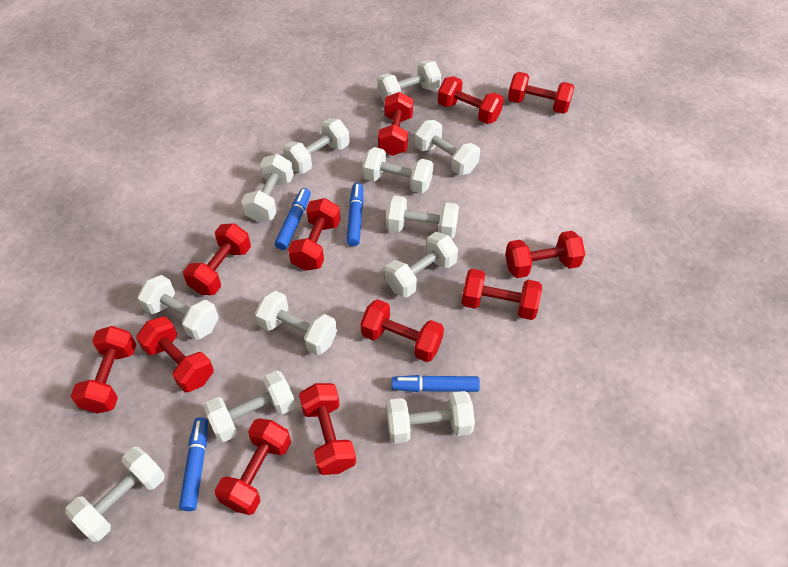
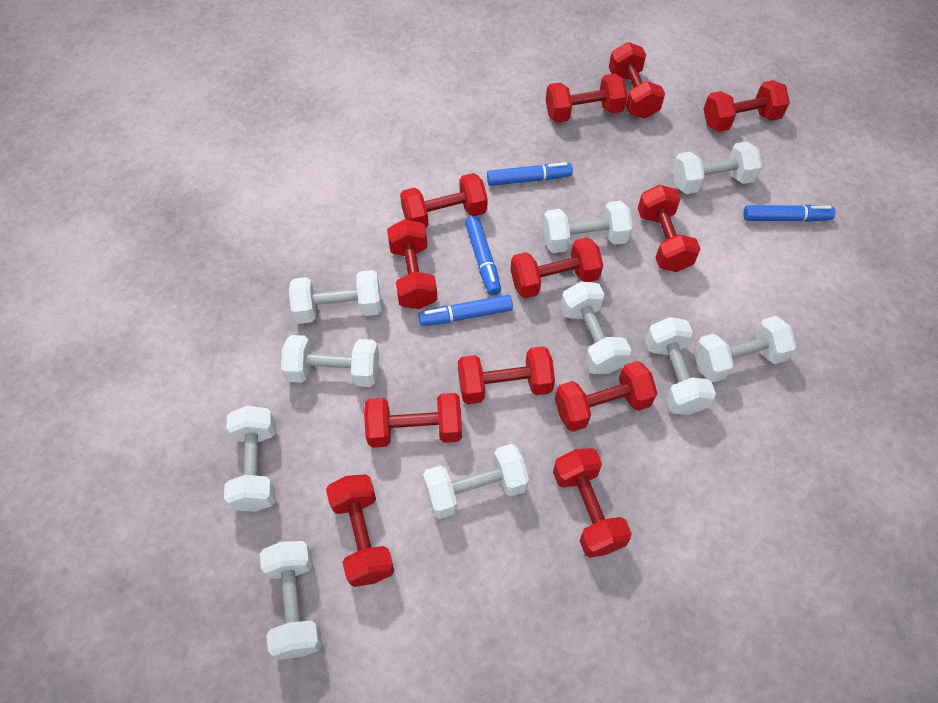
white dumbbell: [65,447,165,542] [138,275,219,340] [204,370,296,442] [241,154,294,222] [255,290,337,356] [283,118,349,174] [362,147,433,194] [377,60,441,102] [385,232,458,298] [386,195,459,239] [387,391,475,444] [414,120,480,175] = 12 -> [224,406,276,512] [260,541,322,660] [281,335,379,387] [289,270,382,324] [423,444,529,519] [543,201,633,253] [560,282,631,374] [645,317,716,415] [672,141,762,194] [694,316,797,382] = 10

